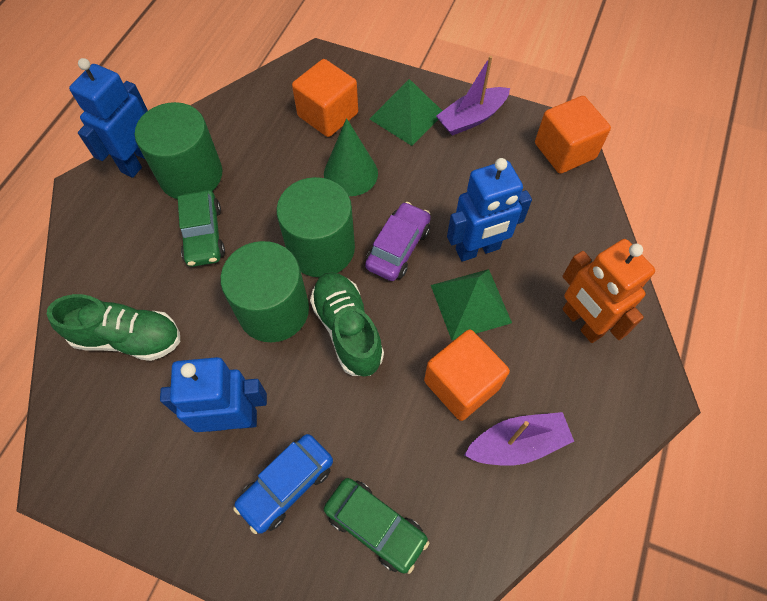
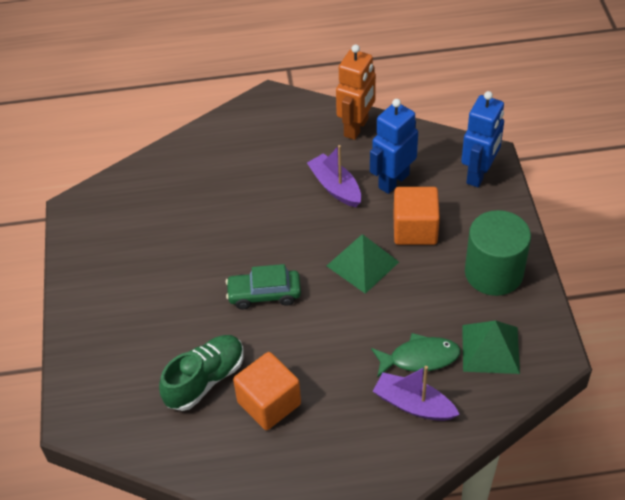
blue car: [233,434,333,534] = 1 -> none = 0
blue robot: [69,58,148,178] [160,357,267,432] [447,158,532,262] = 3 -> [370,99,418,194] [461,91,504,187] = 2
green car: [178,189,225,267] [324,478,429,574] = 2 -> [226,264,301,309] = 1
green cone: [324,118,378,196] = 1 -> none = 0
green cylinder: [135,102,222,199] [220,241,309,342] [276,177,355,277] = 3 -> [465,210,531,296] = 1
green fish: none = 0 -> [371,333,461,378] = 1
green shoe: [47,294,180,361] [310,272,384,377] = 2 -> [159,335,244,411] = 1
orange cube: [292,59,358,137] [424,329,510,421] [535,96,611,174] = 3 -> [233,352,301,430] [393,187,440,245] = 2
purple car: [365,202,431,281] = 1 -> none = 0

